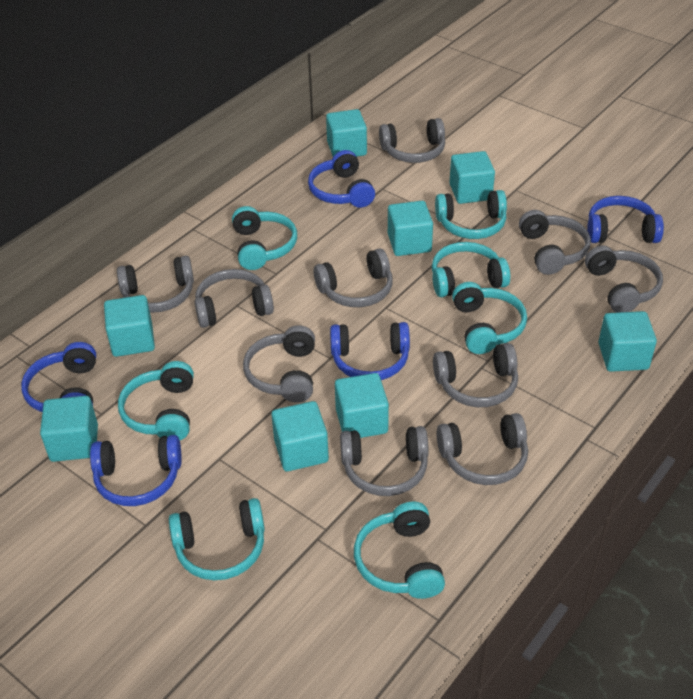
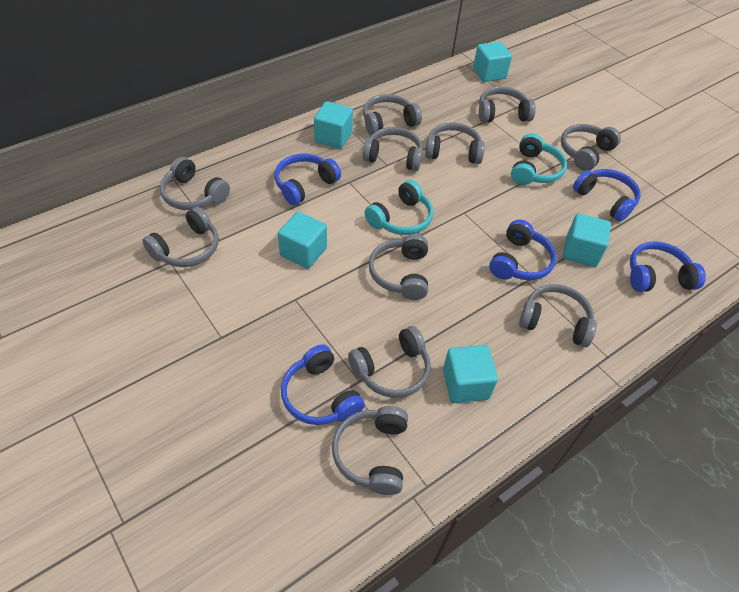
grey headphones: [117,256,194,313] [195,269,274,328] [243,325,315,403] [314,249,393,307] [340,426,429,496] [379,118,445,163] [433,343,518,407] [437,413,528,485] [519,210,591,275] [585,245,663,313] = 10 -> [142,207,219,267] [160,157,230,210] [332,406,408,495] [348,326,431,398] [363,94,422,135] [363,127,423,171] [369,234,428,300] [425,122,485,164] [479,86,536,122] [519,284,597,347] [561,124,621,171] = 11
turquoise cube: [40,396,98,462] [104,295,155,357] [271,401,329,471] [326,109,367,157] [335,373,389,438] [388,201,433,256] [449,151,495,204] [598,311,657,372] = 8 -> [278,211,327,269] [314,101,353,149] [443,345,498,403] [473,41,512,82] [563,213,611,267] = 5
turquoise headphones: [118,361,194,440] [169,498,265,580] [232,206,297,270] [354,502,445,599] [432,242,510,297] [435,190,507,239] [452,282,527,354] = 7 -> [364,180,433,235] [511,133,567,185] = 2

